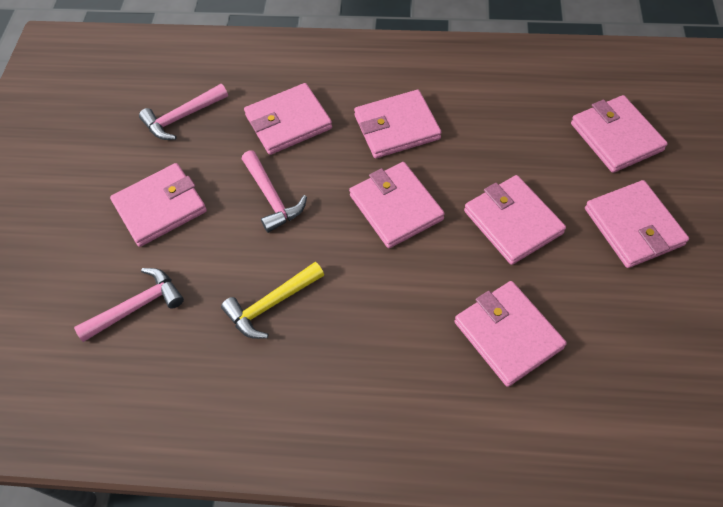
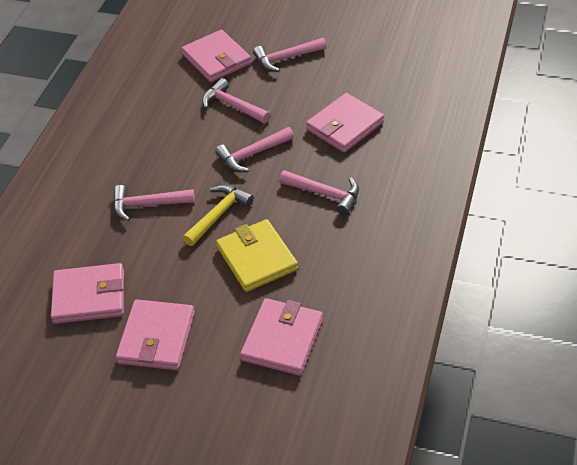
pink hammer: [74,268,184,342] [139,84,228,140] [242,150,307,233] = 3 -> [113,185,195,221] [202,78,271,123] [215,127,294,172] [253,38,327,72] [279,170,359,215] = 5
pink wallet: [110,163,207,247] [244,83,332,155] [349,162,445,248] [354,90,442,158] [454,281,567,387] [464,175,566,265] [571,95,668,173] [585,180,689,268] = 8 -> [51,263,124,324] [116,299,195,370] [181,30,251,82] [240,298,323,376] [306,93,384,153] = 5
yellow wallet: none = 0 -> [216,219,298,292] = 1

